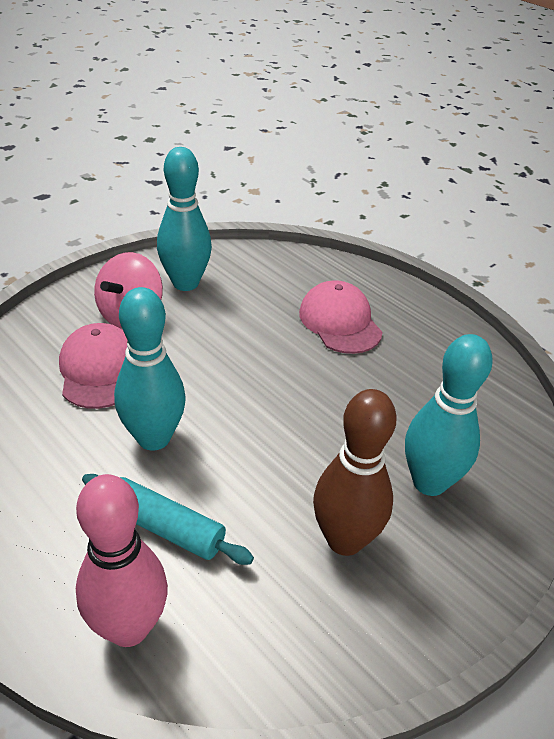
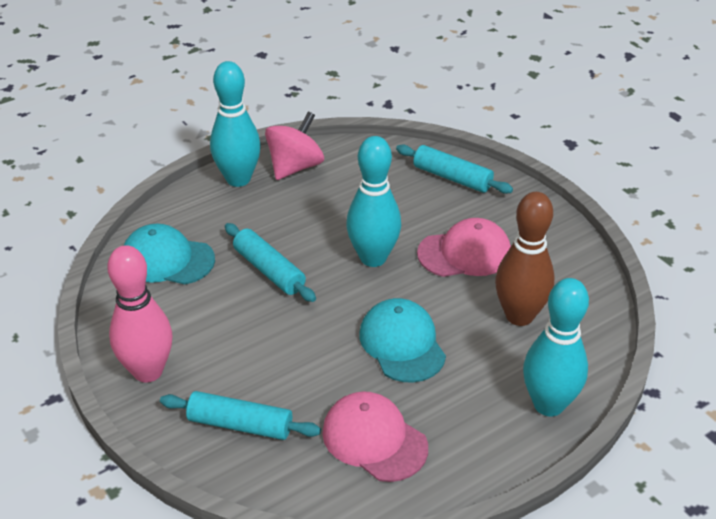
turquoise cap: none = 0 -> [123,224,215,285] [359,298,446,383] = 2
turquoise rolling pin: [82,474,254,565] = 1 -> [160,391,321,440] [225,223,316,302] [396,145,513,194] = 3

